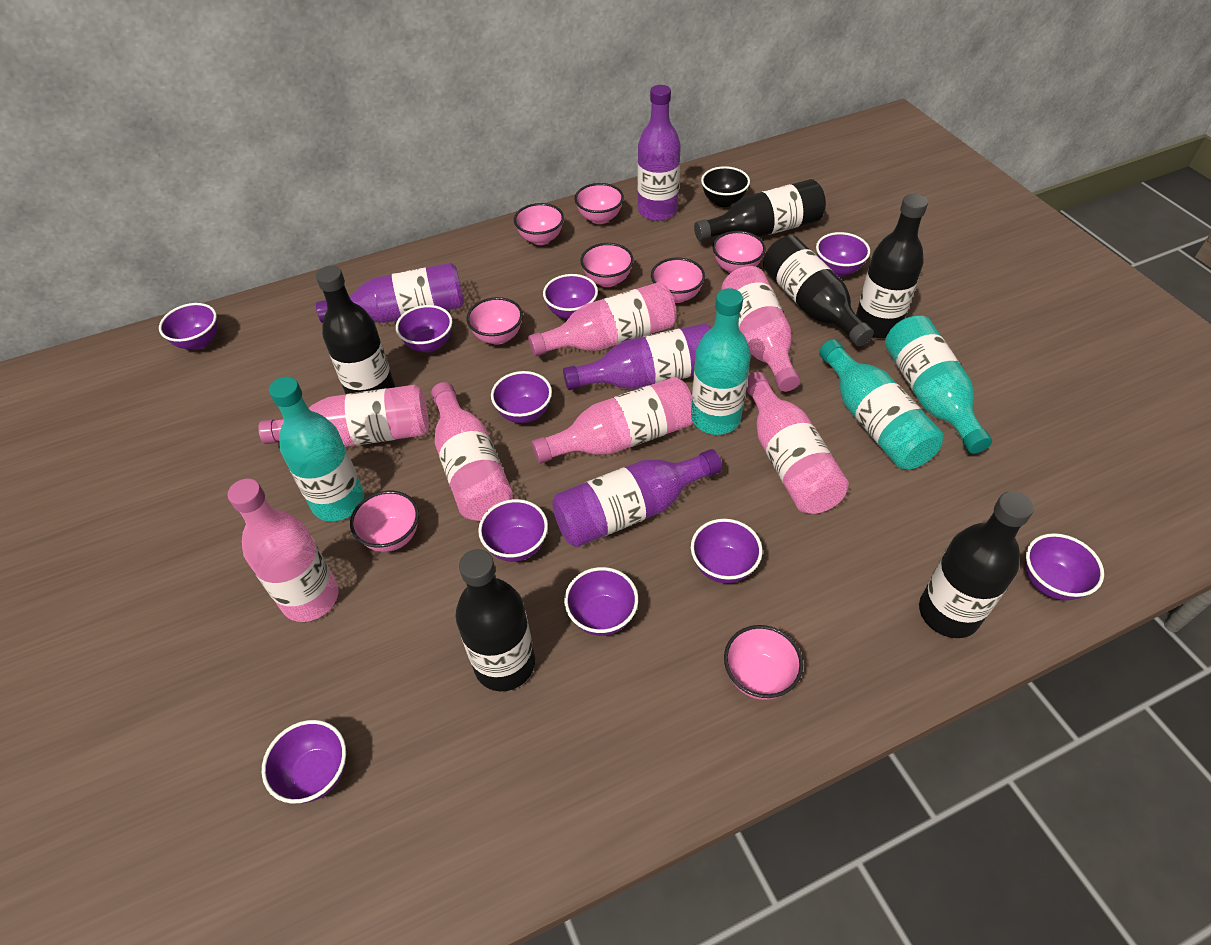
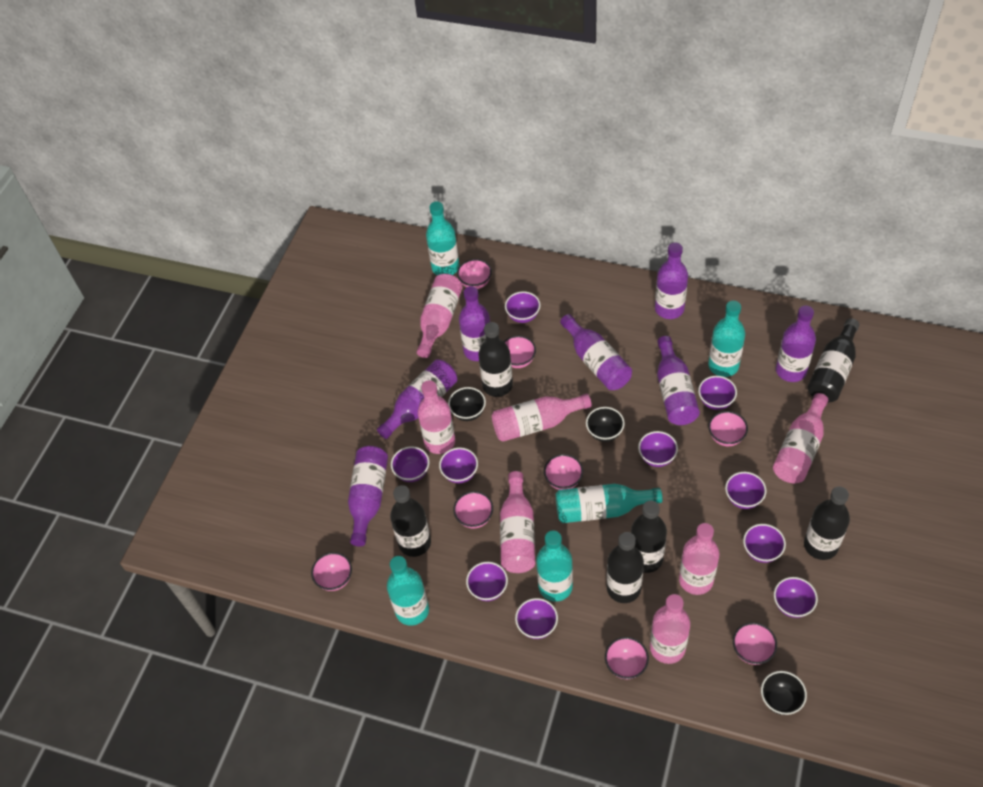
black bowl: [701,166,750,207] = 1 -> [448,387,486,421] [586,407,625,442] [761,671,807,715] = 3
purple bottle: [316,263,464,323] [552,449,722,547] [563,323,712,390] [638,85,681,221] = 4 -> [348,446,388,546] [377,359,457,439] [459,286,490,361] [560,314,632,390] [655,243,688,319] [657,336,700,425] [776,305,816,382] = 7
turquoise bottle: [269,377,364,521] [692,288,751,435] [819,339,944,469] [885,316,992,454] = 4 -> [387,556,429,626] [426,201,460,275] [536,530,573,602] [556,484,663,523] [708,301,745,377] = 5

